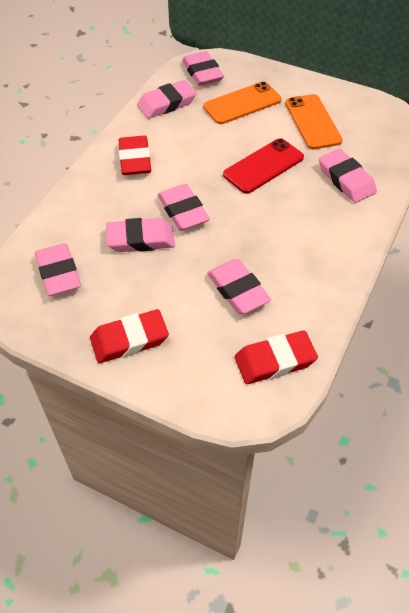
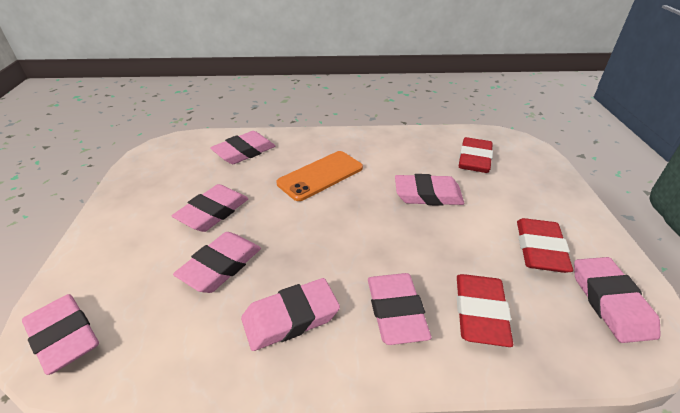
orange phone: [203,81,281,124] [285,94,343,150] = 2 -> [276,151,363,201] = 1
pink eraser: [35,243,81,296] [106,218,175,252] [137,80,197,119] [158,184,210,230] [182,51,224,86] [207,259,271,314] [319,149,377,203] = 7 -> [22,294,99,375] [172,184,248,232] [173,232,261,293] [210,131,275,164] [241,278,340,351] [368,273,432,345] [395,174,464,206] [574,257,661,343] = 8
red phone: [223,138,304,194] = 1 -> none = 0

